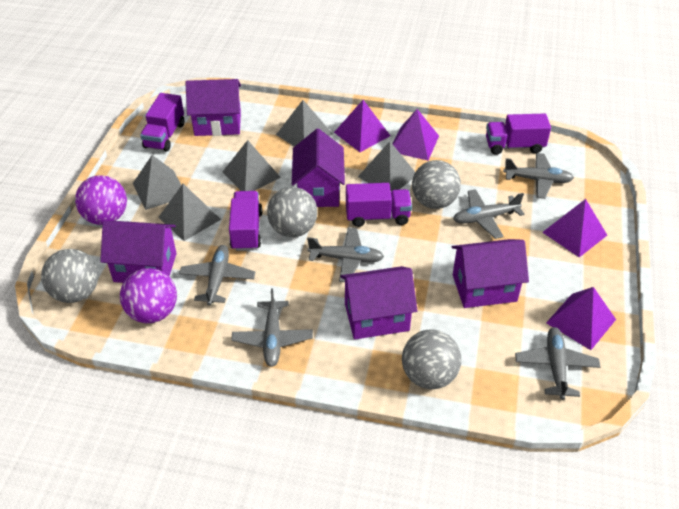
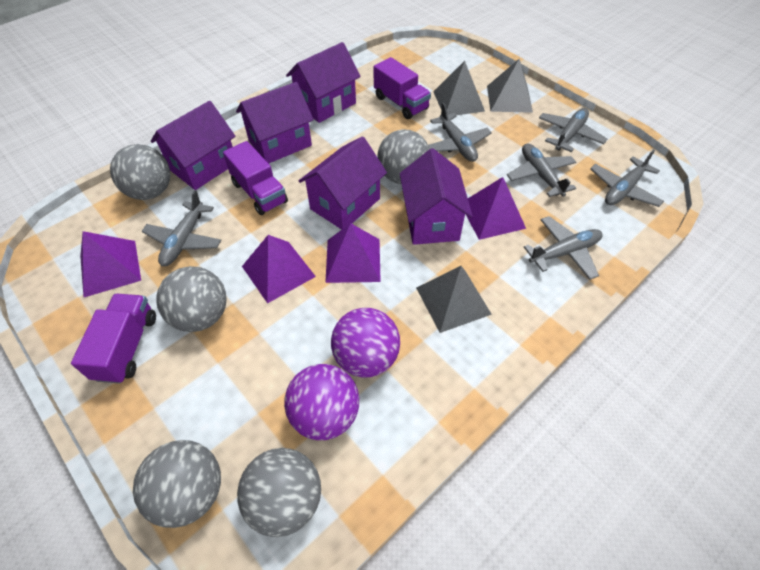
grey ball: [41,249,98,303] [267,187,318,237] [402,329,461,389] [412,160,461,209] = 4 -> [110,144,170,200] [133,440,221,528] [156,266,226,332] [237,448,321,537] [377,129,430,184] = 5
grey pyramid: [133,155,181,210] [158,184,221,241] [222,140,281,191] [276,100,333,147] [358,141,415,191] = 5 -> [416,266,492,333] [433,61,485,115] [487,59,533,113] = 3
purple truck: [140,93,184,152] [229,191,262,251] [346,183,412,227] [486,114,551,155] = 4 -> [71,294,156,384] [223,141,288,215] [374,57,431,119] = 3

